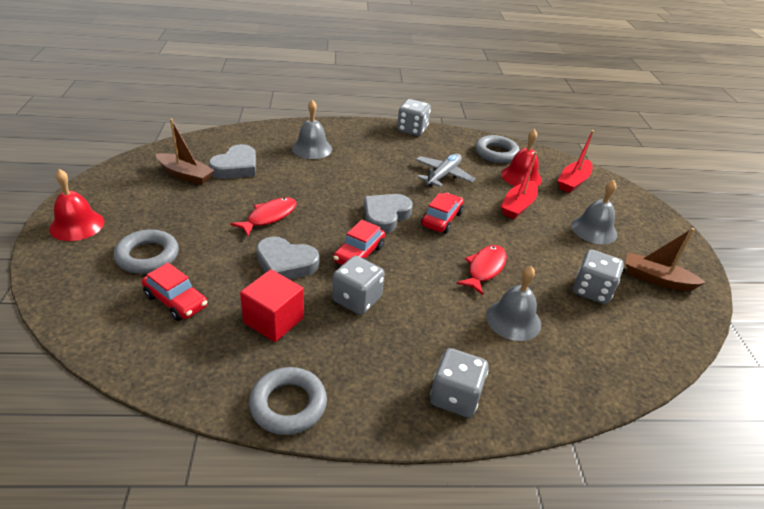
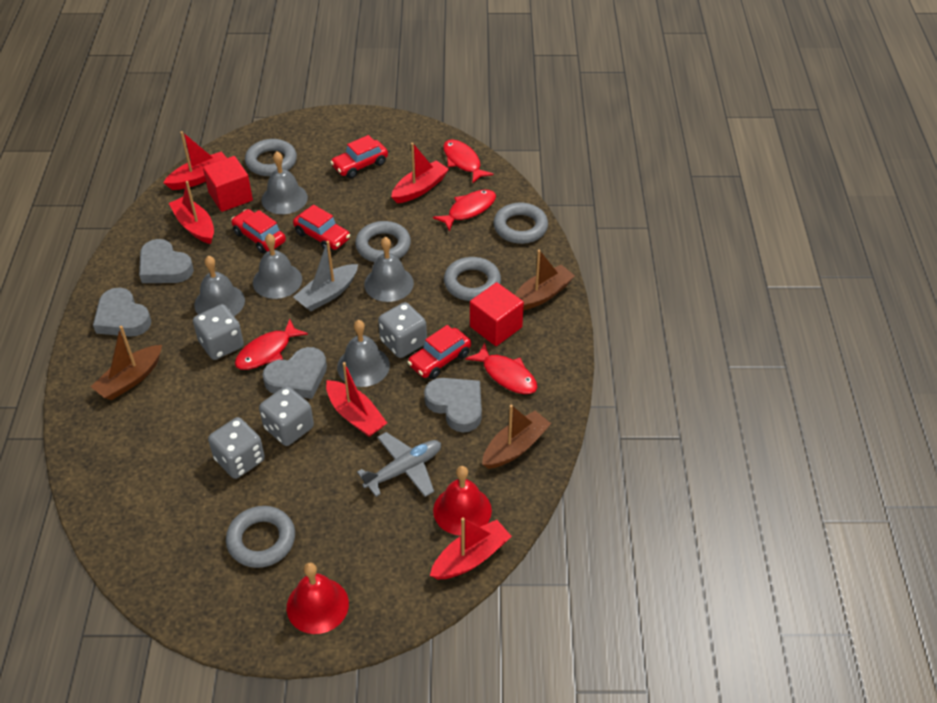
brown boat: [156,118,214,185] [626,228,706,291] = 2 -> [91,326,162,400] [482,405,551,469] [515,250,575,311] = 3
grey bell: [292,100,332,159] [486,266,541,341] [571,180,617,244] = 3 -> [194,256,245,316] [253,234,302,299] [261,152,308,214] [337,320,390,387] [364,237,414,302] = 5
grey boat: none = 0 -> [293,241,358,311] = 1
grey heart: [208,144,256,179] [256,237,319,280] [364,194,413,233] = 3 -> [93,288,151,337] [139,239,194,283] [262,347,327,399] [424,378,482,432] = 4
grey ring: [113,229,179,274] [249,367,327,435] [475,135,520,163] = 3 -> [226,506,295,568] [245,139,297,176] [355,221,411,262] [444,257,501,301] [494,202,548,244] = 5
red boat: [501,151,538,219] [557,130,594,193] = 2 -> [163,131,227,190] [169,181,214,244] [326,362,387,437] [391,143,449,203] [430,518,512,580] = 5
red car: [142,263,207,321] [333,220,385,265] [421,193,464,234] = 3 -> [231,209,286,253] [293,205,350,251] [330,135,388,178] [407,325,471,379] = 4
red cube: [240,269,304,342] = 1 -> [203,156,253,212] [470,282,524,346] = 2
red fish: [230,197,296,236] [456,245,507,295] = 2 -> [235,319,308,370] [433,190,496,231] [443,139,494,184] [465,342,537,394] = 4

